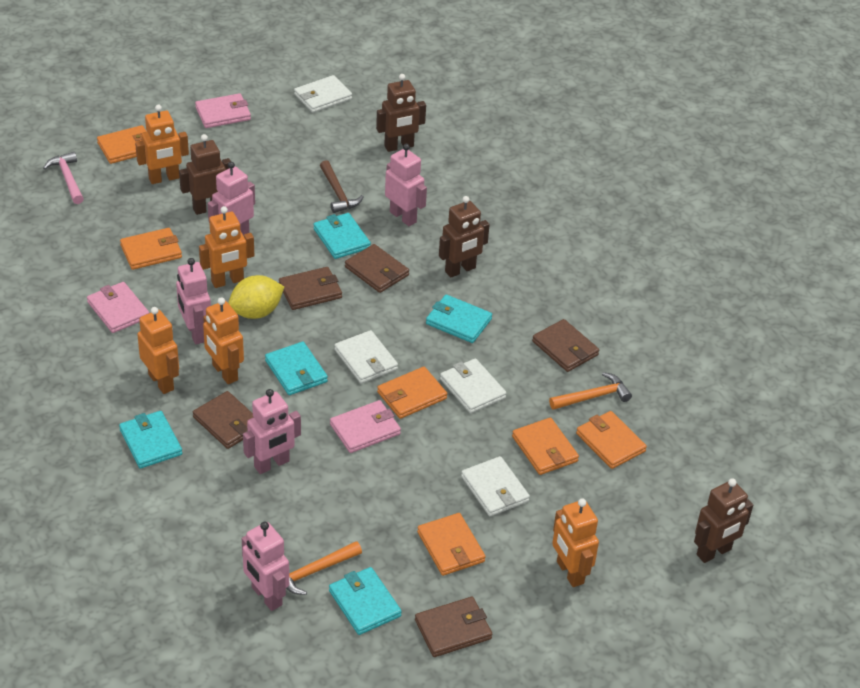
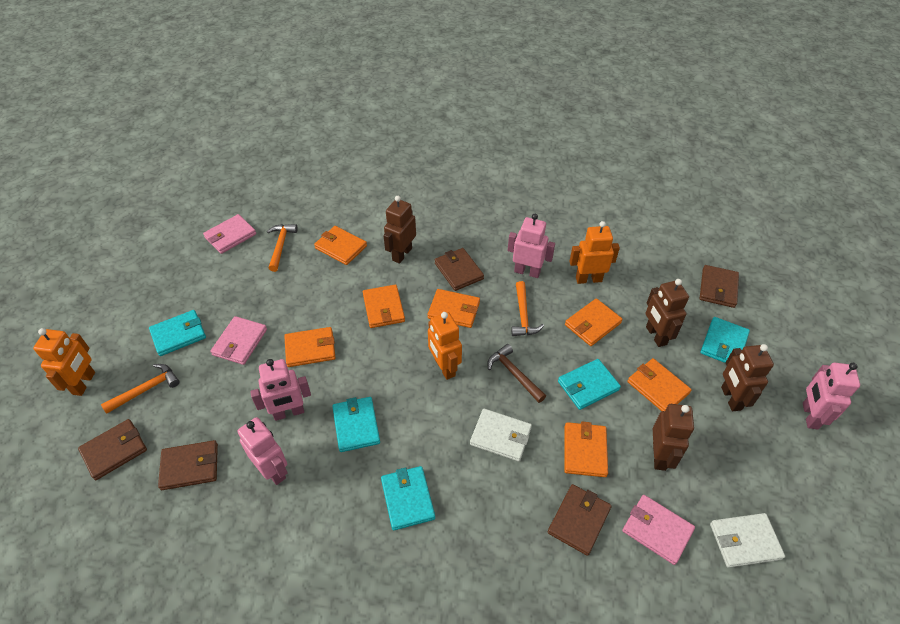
orange hammer: [286,541,362,595] [549,372,632,410] = 2 -> [101,364,180,413] [267,224,298,272] [511,281,544,336] = 3
orange robot: [135,104,189,184] [137,307,179,394] [199,206,254,288] [203,297,244,384] [552,499,599,587] = 5 -> [33,328,95,396] [428,312,462,380] [569,221,620,284] = 3
orange wallet: [97,125,147,164] [120,228,182,270] [377,367,447,419] [417,513,486,576] [512,418,579,475] [576,411,647,469] = 6 -> [284,327,335,367] [314,226,367,265] [363,284,405,328] [427,289,480,328] [564,421,608,477] [565,298,623,346] [627,358,692,411] = 7
pink hammer: [43,152,84,204] = 1 -> none = 0
pink robot: [176,258,211,344] [208,162,255,236] [242,522,289,611] [243,389,301,474] [385,144,427,226] = 5 -> [237,417,288,485] [250,359,311,421] [508,214,555,278] [803,362,860,429] = 4
white wallet: [294,75,352,113] [334,330,398,384] [440,358,506,413] [461,456,530,516] = 4 -> [470,409,532,462] [710,513,785,568] = 2
yellow lemon: [228,275,284,319] = 1 -> none = 0

